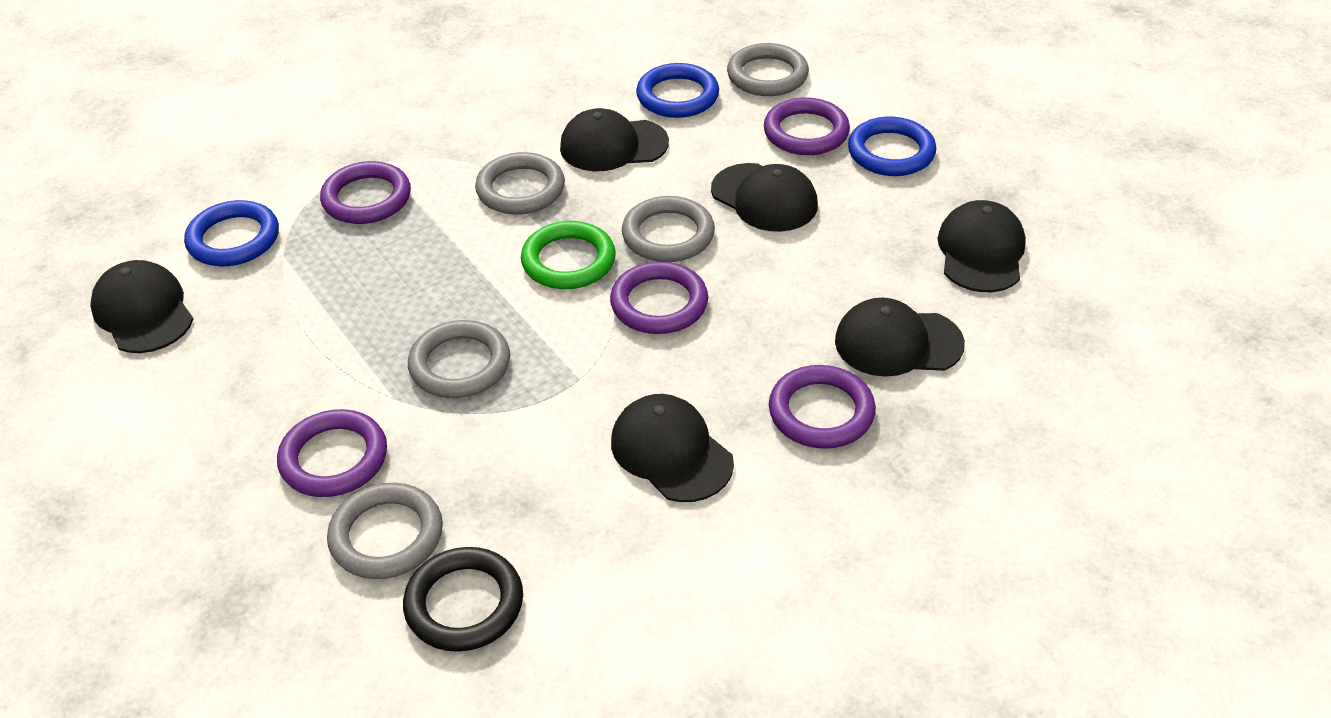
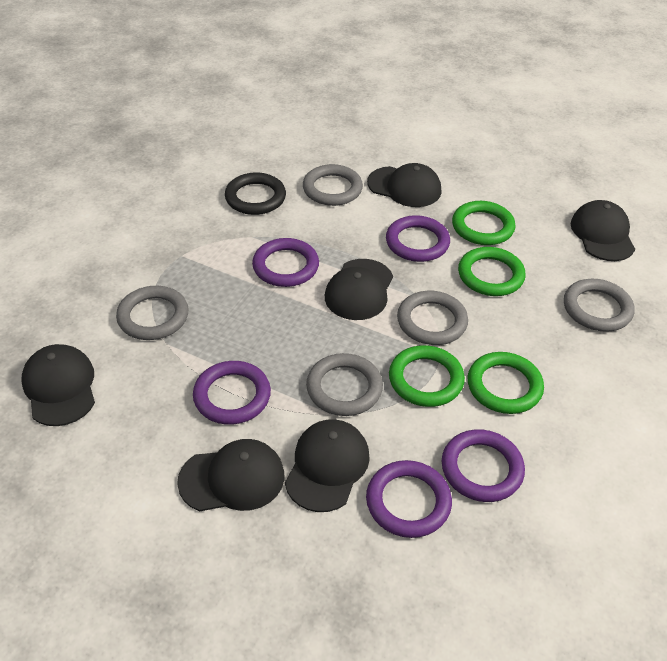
blue ring: [184,200,279,266] [636,63,719,118] [848,117,936,176] = 3 -> none = 0
green ring: [521,221,616,289] = 1 -> [389,345,465,407] [452,201,516,245] [458,247,526,296] [468,352,544,414] = 4

